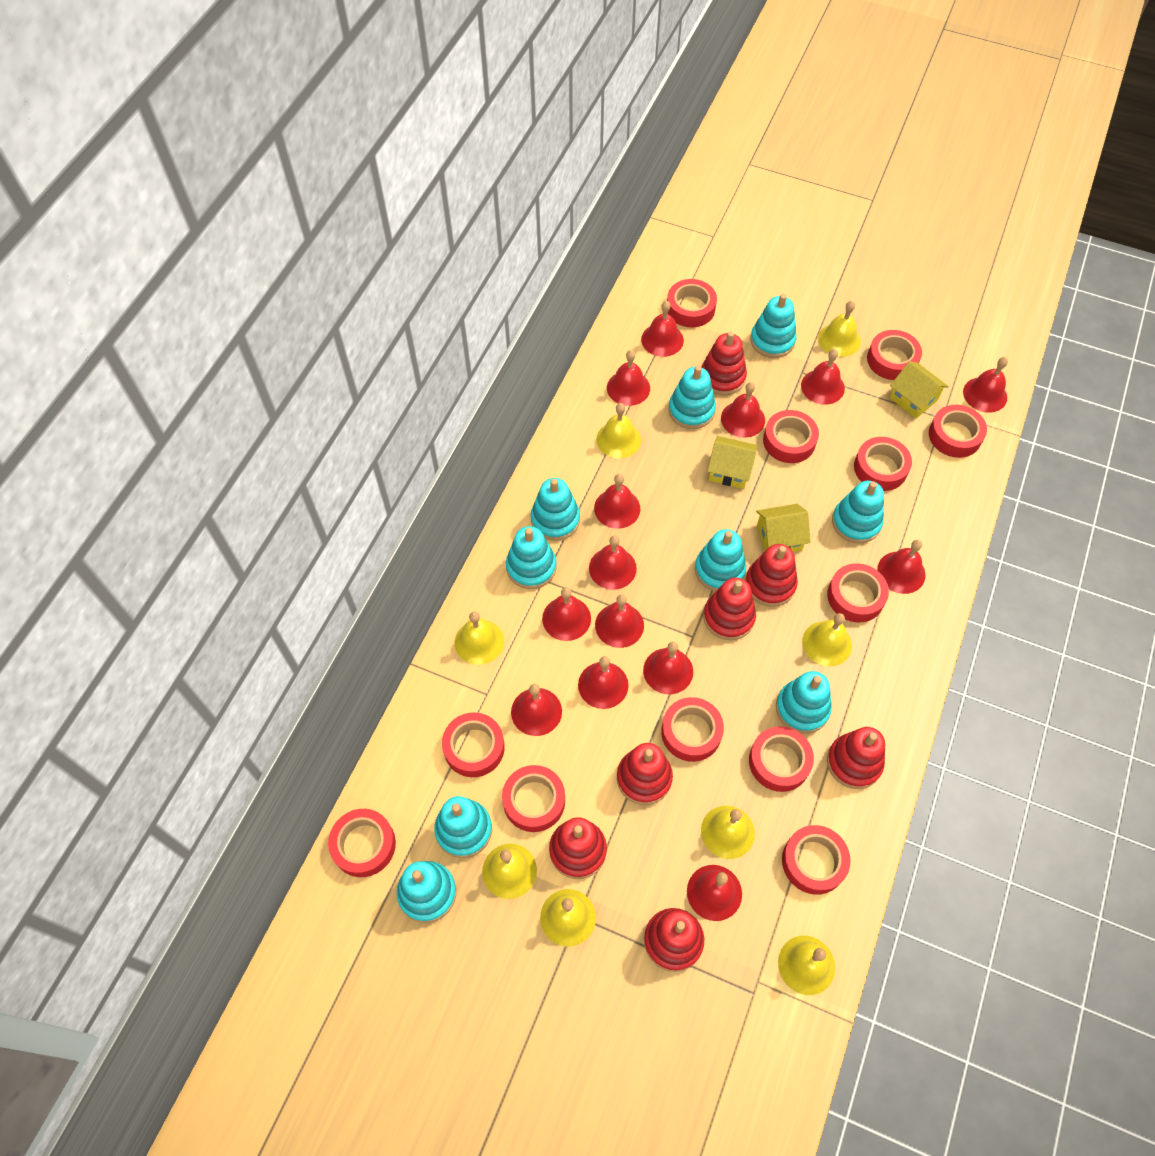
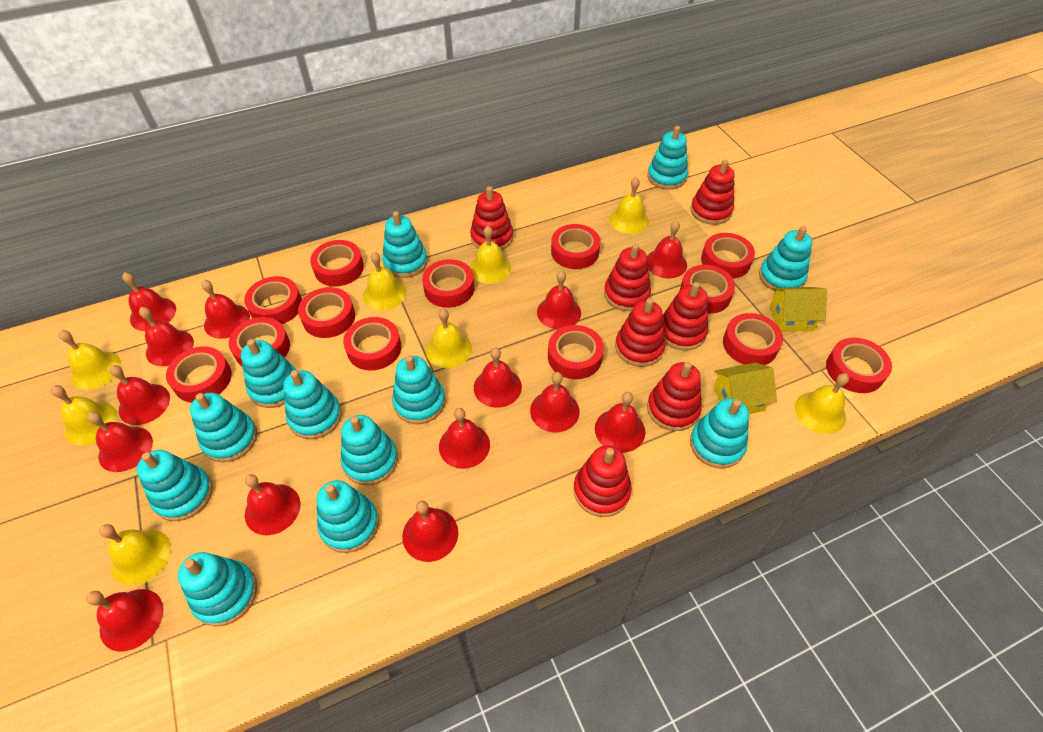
red tape: [328,809,396,877] [442,712,505,777] [502,765,565,832] [661,697,724,762] [667,279,717,328] [749,726,814,792] [763,410,819,463] [782,825,851,895] [827,563,889,623] [854,437,912,491] [867,330,922,380] [929,405,987,458] = 12 -> [166,346,232,403] [229,317,290,366] [244,276,302,324] [298,287,355,338] [310,240,364,286] [343,317,401,371] [422,259,475,308] [548,325,604,379] [551,224,601,269] [680,265,735,314] [701,233,755,279] [723,313,783,365] [826,338,892,393] = 13
turquoise stacking toy: [397,861,456,923] [434,796,492,858] [506,526,556,589] [531,478,580,541] [668,366,716,429] [695,529,746,591] [750,294,797,358] [776,671,832,734] [832,481,884,543] = 9 -> [137,450,213,521] [178,552,257,626] [190,393,257,462] [241,339,296,408] [283,370,342,439] [316,480,379,553] [341,415,398,485] [382,211,428,278] [392,355,445,424] [647,126,688,190] [690,398,749,469] [759,226,812,292] = 12
yellow house: [707,436,758,489] [756,504,811,552] [889,361,949,419] = 3 -> [714,362,777,414] [770,287,827,332] = 2

